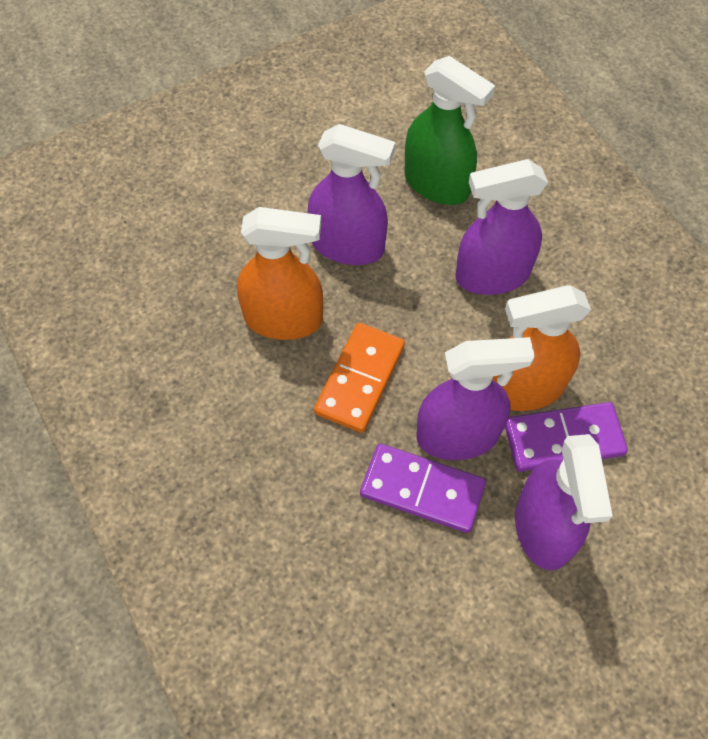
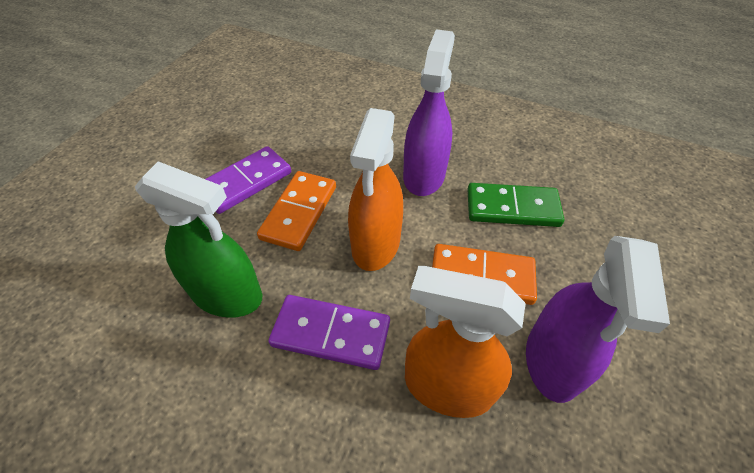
green domino: none = 0 -> [467,183,564,227] = 1
orange domino: [314,323,405,433] = 1 -> [257,171,336,251] [432,244,537,305] = 2
purple spray bottle: [308,124,395,265] [416,337,535,460] [456,159,548,295] [515,434,613,570] = 4 -> [403,29,455,196] [526,236,670,403] = 2

